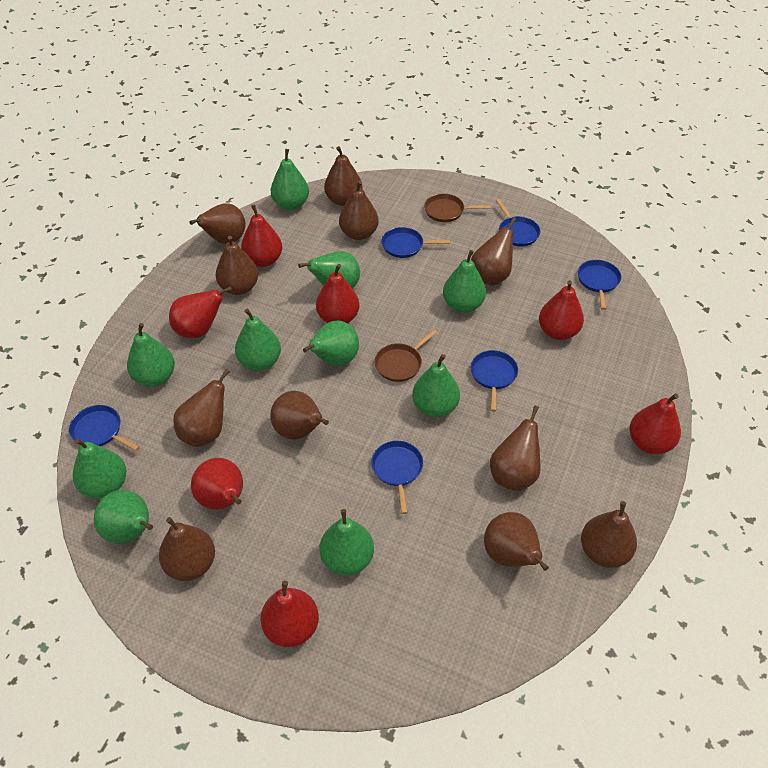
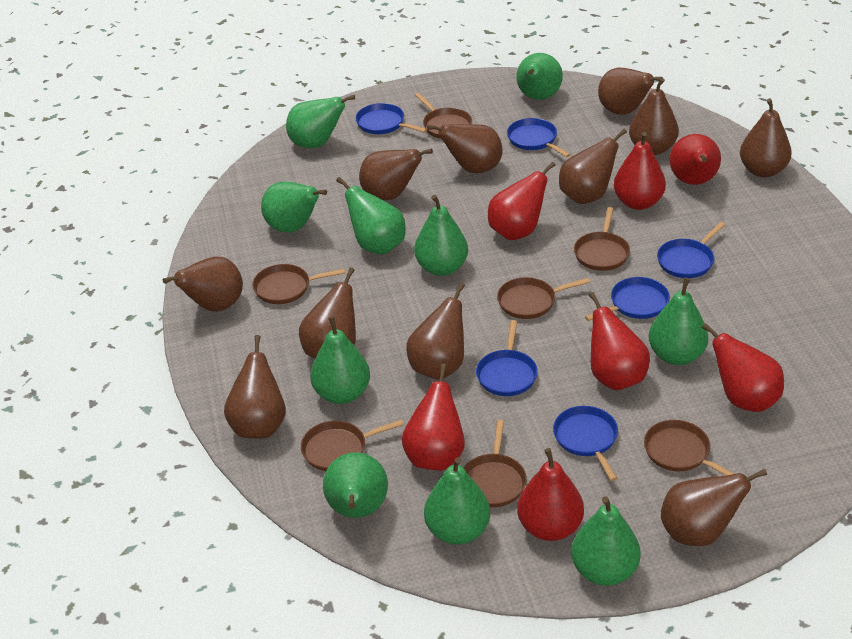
brown pan: [375,329,437,382] [424,194,490,222] = 2 -> [252,264,345,304] [301,419,404,471] [415,93,472,139] [463,420,527,507] [497,277,590,319] [574,207,630,271] [644,420,734,476] = 7

